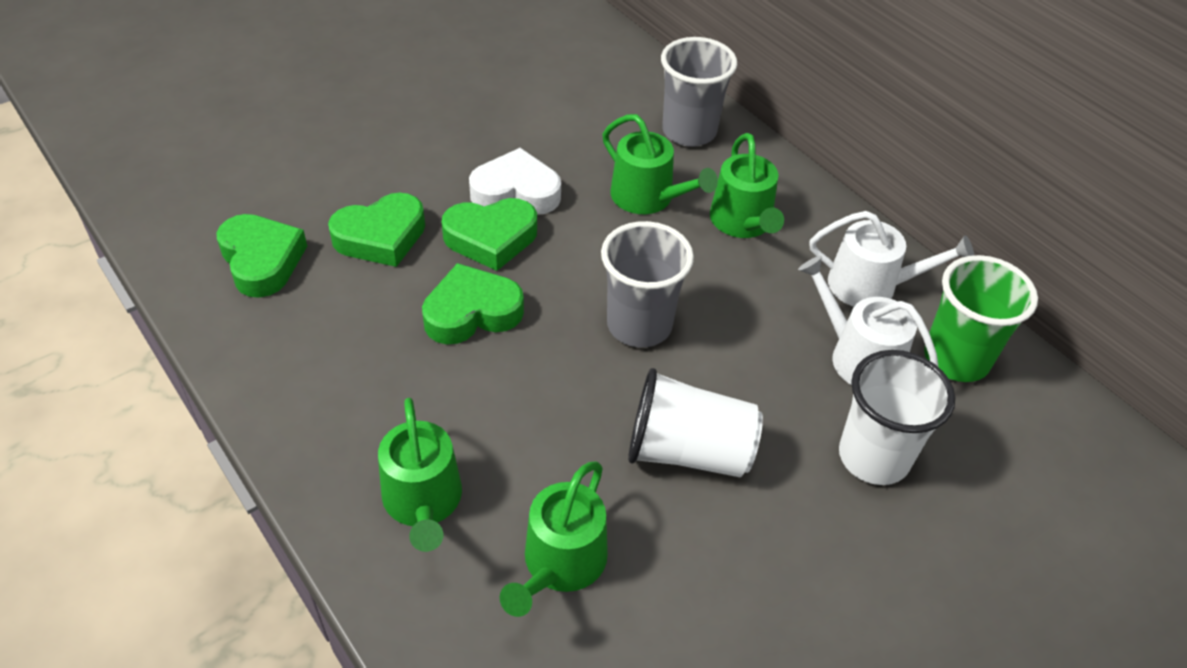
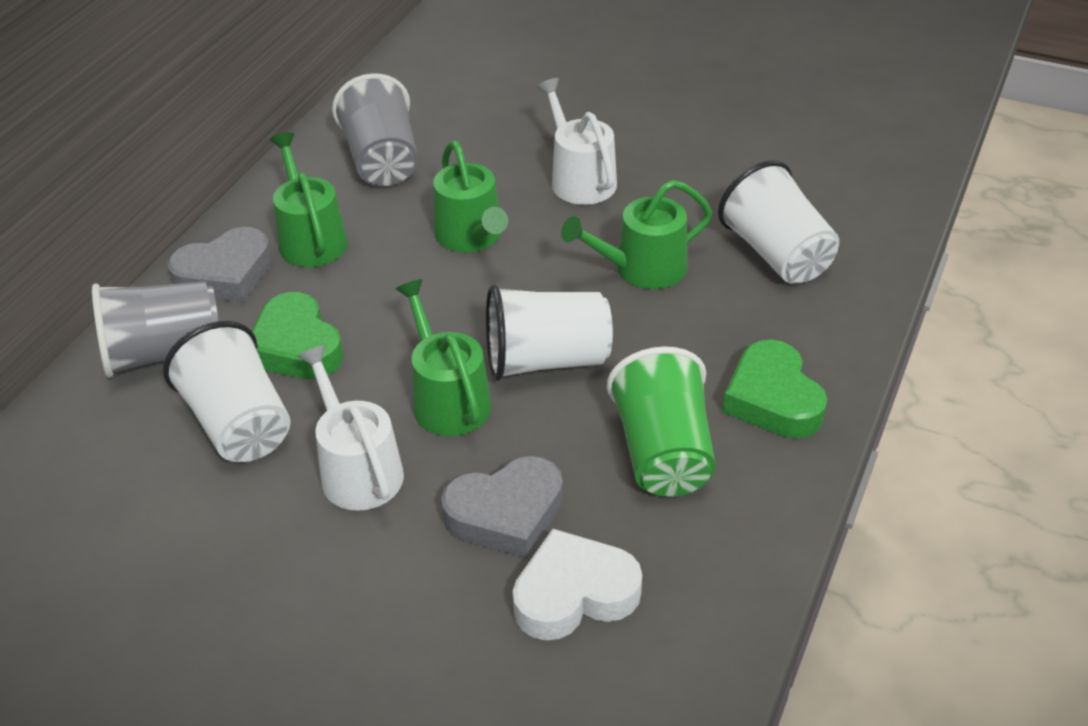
green heart: [217,214,307,298] [328,193,425,267] [422,263,524,345] [442,198,537,271] = 4 -> [252,292,344,379] [723,340,827,439] = 2
grey heart: none = 0 -> [167,227,272,302] [441,456,563,558] = 2
white cup: [628,368,763,477] [839,350,955,485] = 2 -> [163,321,291,462] [486,285,613,381] [718,160,839,284] = 3

